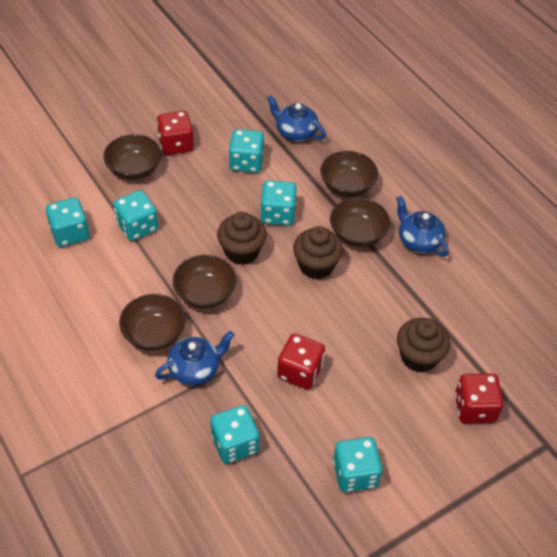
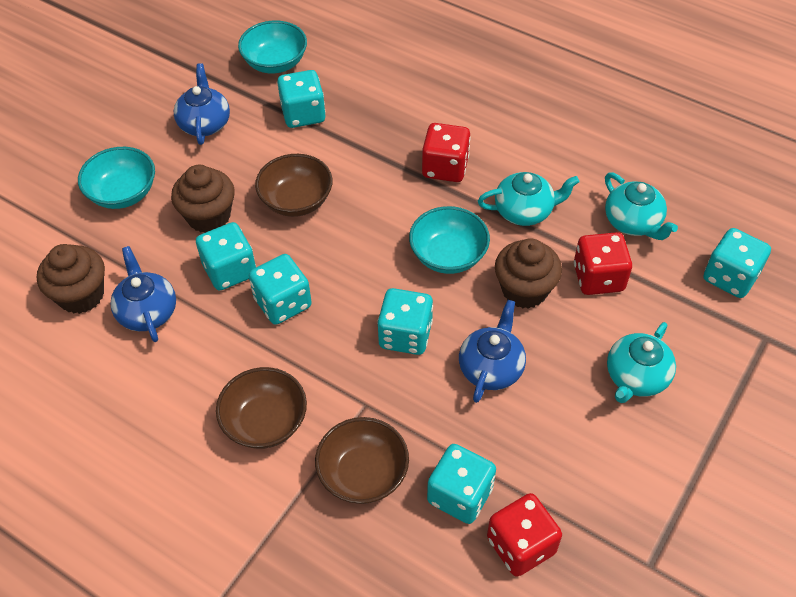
brown bowl: [103,134,161,180] [119,294,186,351] [173,255,236,308] [320,151,378,197] [330,198,390,247] = 5 -> [216,367,307,449] [255,154,332,217] [315,417,409,504] = 3
turquoise bowl: none = 0 -> [78,147,155,209] [238,20,307,73] [409,206,490,274] = 3
turquoise teapot: none = 0 -> [478,172,580,226] [605,173,678,240] [607,322,676,403] = 3

